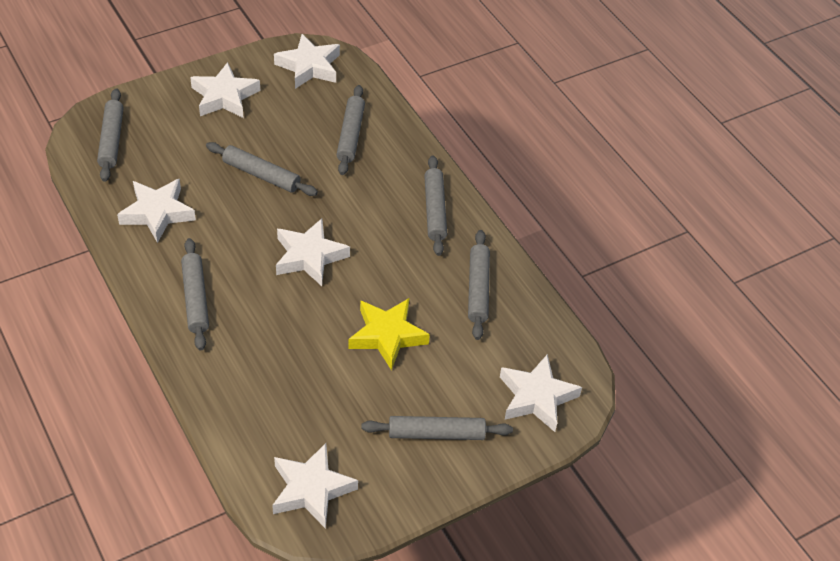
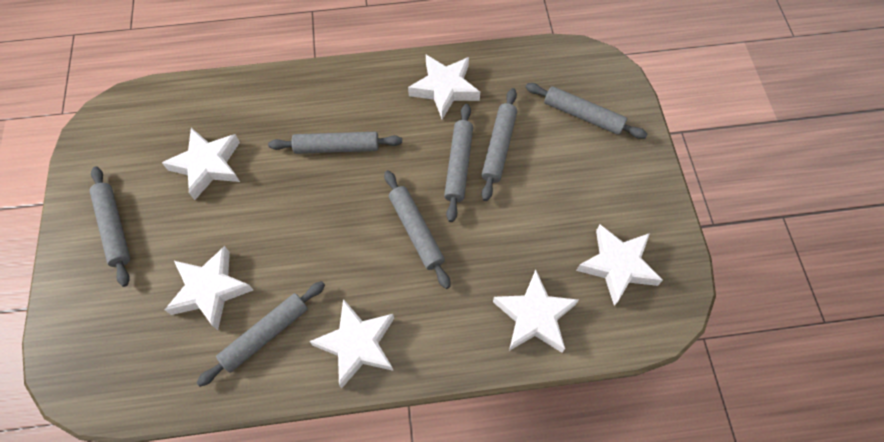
yellow star: [349,298,430,371] = 1 -> none = 0

